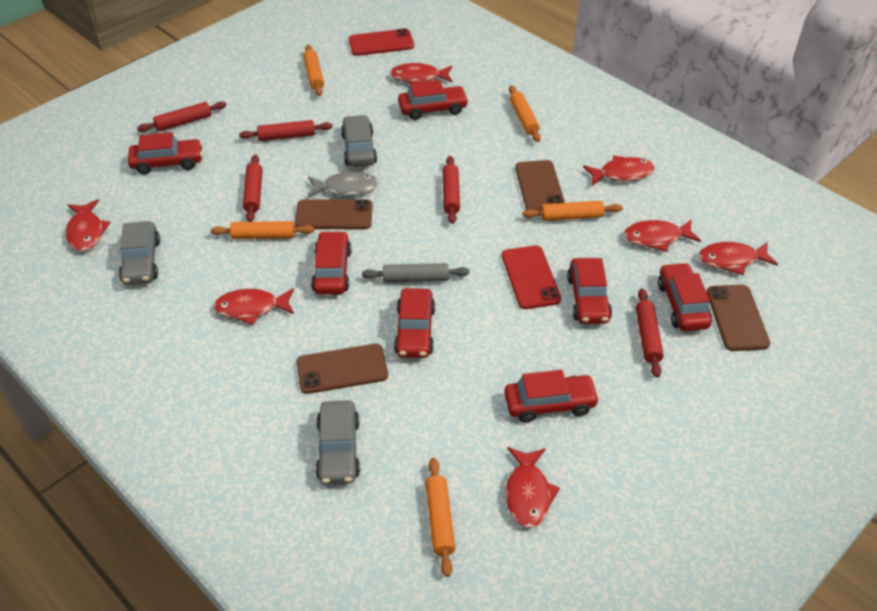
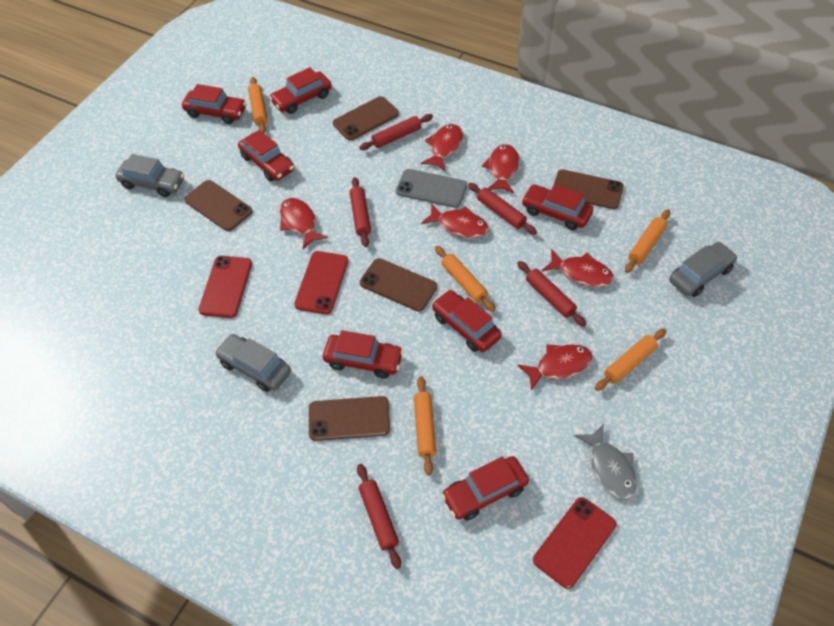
brown phone: [295,199,373,229] [296,344,388,394] [515,160,565,211] [706,285,770,351] = 4 -> [184,180,253,231] [309,396,390,441] [333,96,399,140] [360,258,437,311] [553,169,624,209] = 5
grey phone: none = 0 -> [396,169,467,208] = 1
grey rolling pin: [362,263,469,283] = 1 -> none = 0
red fish: [66,199,111,251] [214,288,294,325] [390,63,452,83] [505,447,560,528] [583,155,655,185] [624,219,701,252] [699,242,778,275] = 7 -> [280,198,328,249] [421,124,463,171] [421,204,489,238] [482,144,519,193] [517,344,593,391] [542,249,614,287] = 6
red phone: [349,28,414,56] [502,245,561,309] = 2 -> [199,256,252,318] [294,251,348,314] [533,497,616,589] = 3

